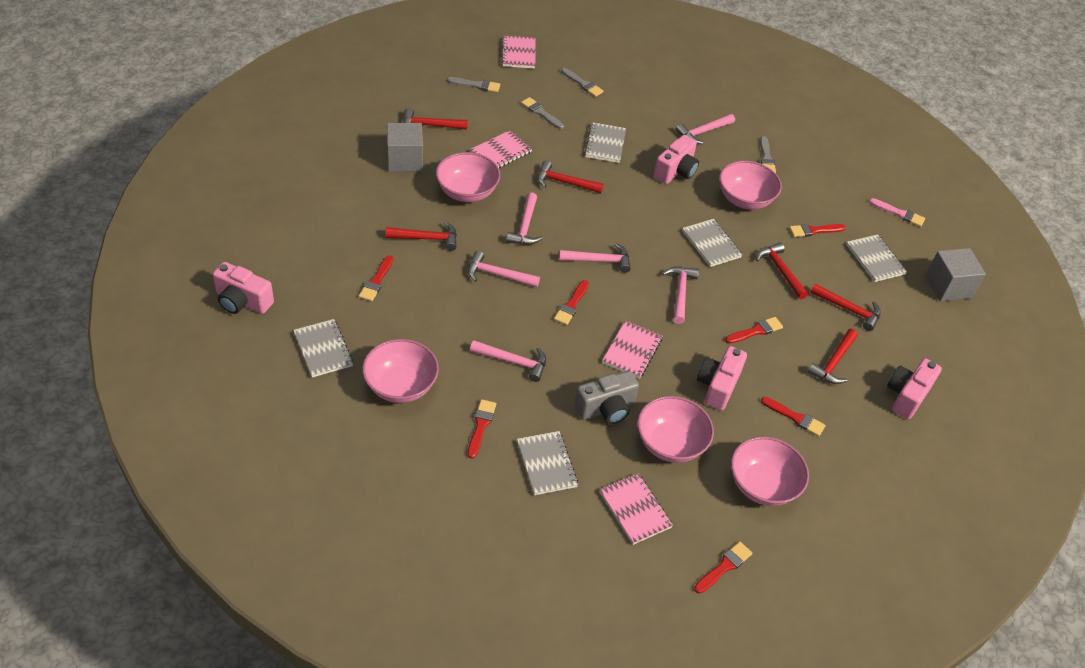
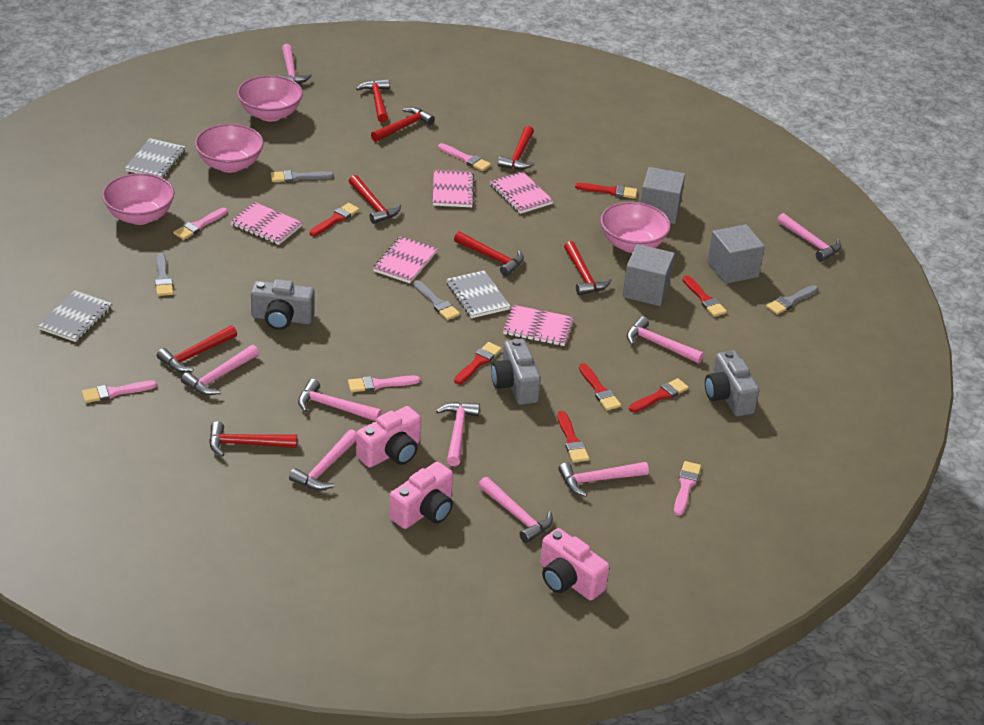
grey camera: [574,371,639,424] = 1 -> [251,279,315,330] [491,339,541,405] [705,350,760,416] = 3
grey cube: [387,123,423,172] [925,248,986,302] = 2 -> [622,244,675,306] [640,167,685,224] [707,224,765,284] = 3
grey notebook: [293,319,353,377] [517,431,578,495] [584,122,626,163] [682,219,742,267] [846,234,907,282] = 5 -> [38,291,112,342] [125,138,185,178] [446,270,510,318] = 3
pink bowl: [362,339,439,403] [436,152,500,202] [637,396,714,463] [719,161,782,210] [731,436,809,506] = 5 -> [102,173,174,225] [195,124,264,173] [237,75,303,121] [601,202,671,253] = 4
pink brush: [869,198,925,227] = 1 -> [82,380,157,403] [173,208,227,240] [348,376,420,392] [438,143,491,171] [674,461,701,516] = 5
pink camera: [213,262,274,314] [653,135,699,184] [697,346,747,411] [887,358,942,419] = 4 -> [356,406,421,468] [389,462,453,529] [540,528,610,600] = 3
pink hammer: [468,251,540,287] [470,340,546,382] [506,192,543,245] [559,243,631,273] [662,267,699,324] [676,114,735,144] = 6 -> [181,345,259,395] [279,44,312,84] [289,429,357,490] [298,379,382,421] [436,402,480,466] [478,477,553,543] [558,462,649,497] [627,316,704,363] [777,213,841,262] = 9
pink notebook: [470,130,532,168] [501,35,535,69] [599,473,673,545] [602,320,663,379] = 4 -> [230,202,303,245] [373,236,438,283] [433,170,474,207] [490,171,554,214] [503,305,574,346] = 5
red hammer: [386,221,457,251] [403,108,468,130] [538,161,604,193] [756,242,808,299] [808,329,858,384] [810,283,881,331] = 6 -> [157,325,237,372] [209,421,297,457] [349,175,401,224] [356,79,389,123] [371,107,435,142] [454,232,524,276] [498,126,535,169] [564,241,611,295] = 8

